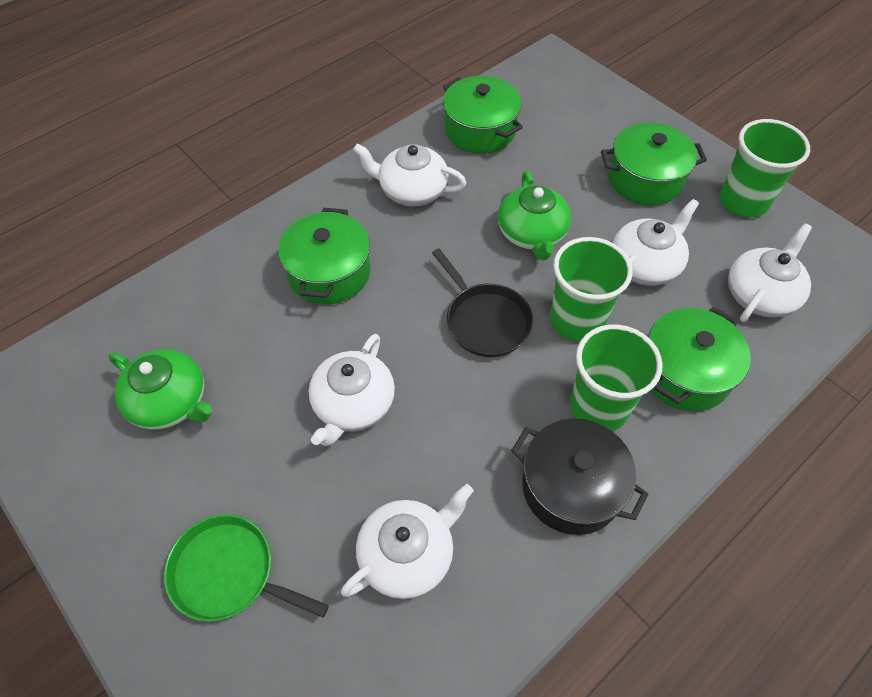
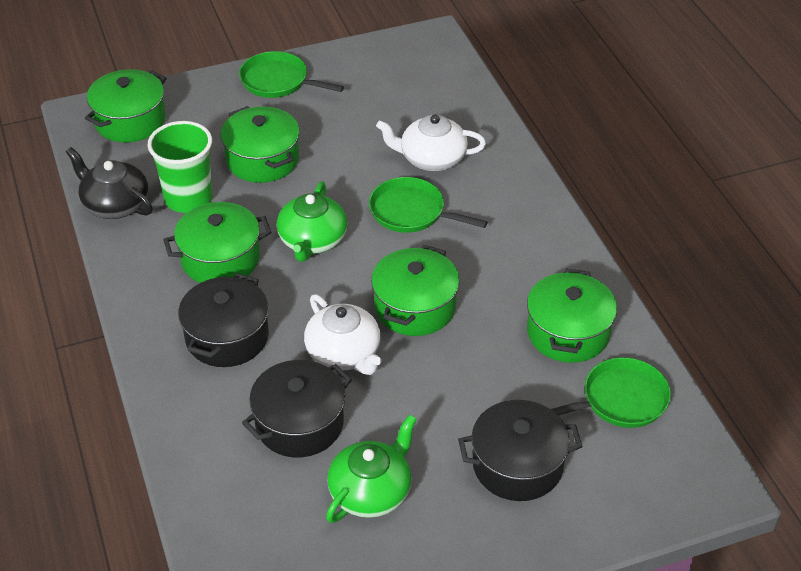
black pan: [432,249,533,357] = 1 -> none = 0
black pot: [511,419,648,535] = 1 -> [178,273,269,367] [242,360,352,458] [458,400,583,501] = 3
black teapot: none = 0 -> [66,147,153,219] = 1
green cup: [550,237,633,342] [570,325,663,431] [720,119,810,217] = 3 -> [148,121,213,213] = 1
green pan: [164,514,329,622] = 1 -> [239,51,344,98] [369,177,488,233] [551,357,671,428] = 3
green pot: [278,208,371,304] [443,76,523,154] [601,122,707,205] [648,307,751,411] = 4 -> [85,69,166,142] [163,202,271,283] [221,106,300,183] [371,245,460,336] [527,268,617,363] = 5
white teapot: [309,334,395,446] [341,484,474,599] [353,143,466,206] [612,199,699,286] [728,223,812,322] = 5 -> [304,294,381,375] [376,115,486,171] = 2

